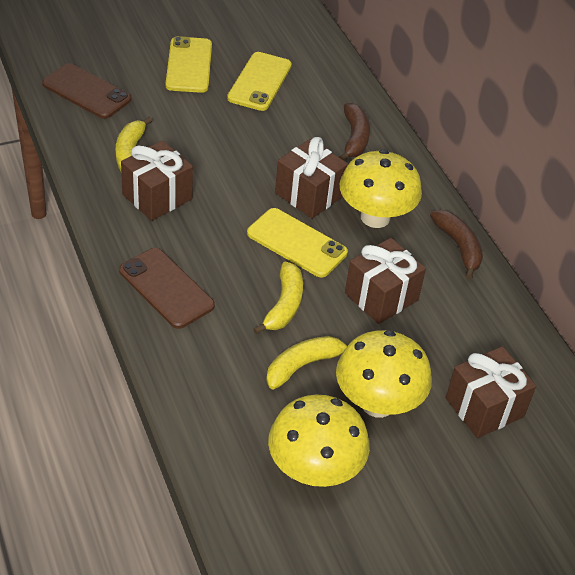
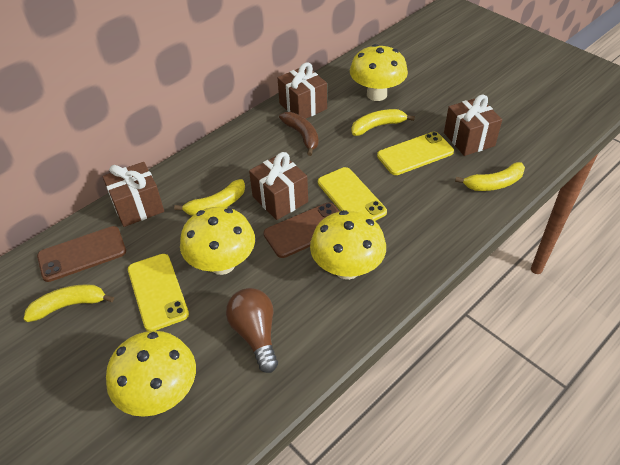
brown banana: [339,103,370,160] [430,210,483,279] = 2 -> [279,112,319,156] = 1
brown light bulb: none = 0 -> [226,288,278,373] = 1
yellow banana: [116,117,153,171] [253,262,303,334] [266,336,348,390] = 3 -> [24,284,114,322] [174,179,245,216] [351,109,415,136] [455,162,525,191] = 4
yellow mushroom: [268,395,370,487] [336,330,432,418] [339,150,422,228] = 3 -> [106,331,196,417] [180,207,255,275] [310,210,386,280] [350,44,408,101] = 4

